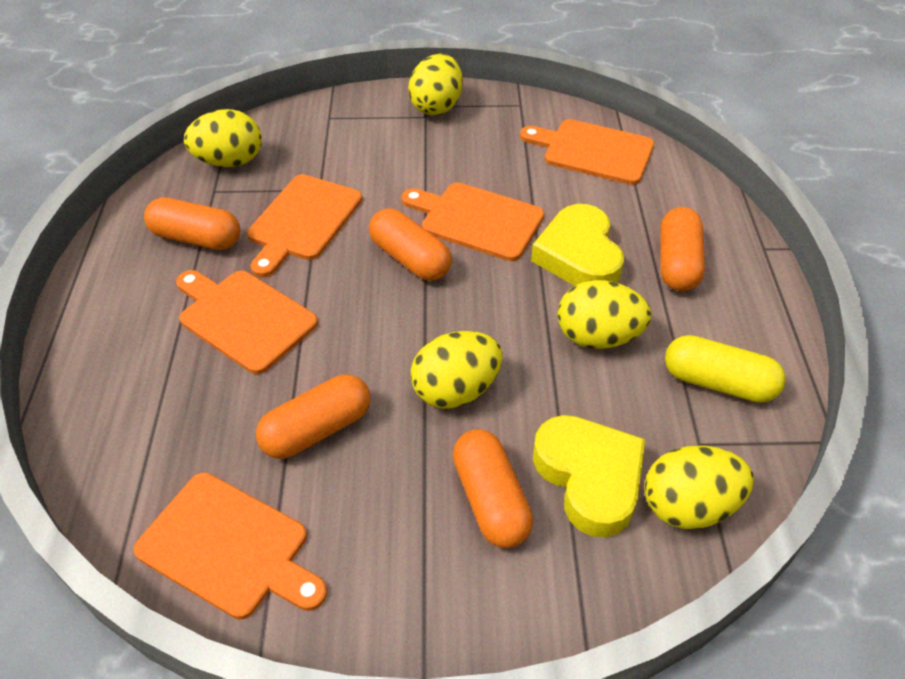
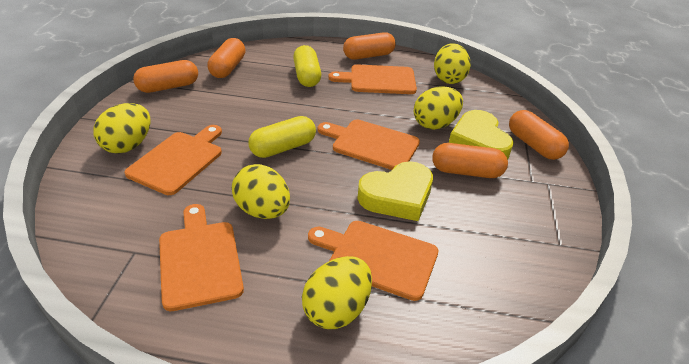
yellow capsule: [665,335,786,403] = 1 -> [248,116,316,158] [293,45,321,87] = 2

